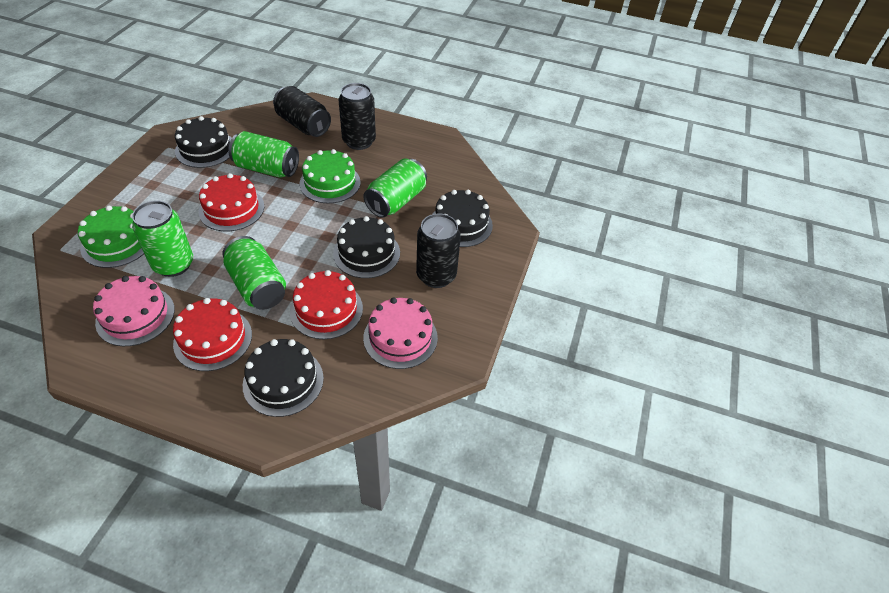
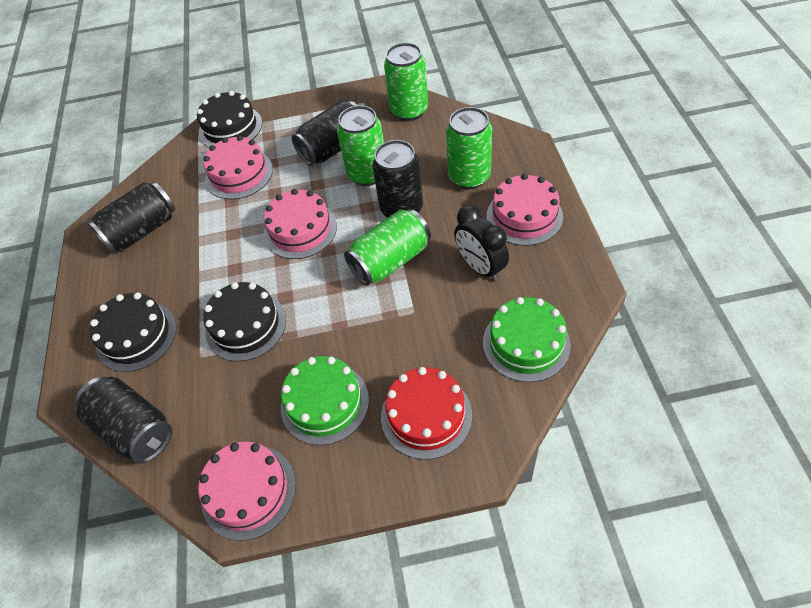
black cake: [175,116,232,168] [243,339,324,417] [333,216,400,278] [433,190,493,247] = 4 -> [90,293,177,372] [197,91,262,147] [203,282,286,361] = 3
black can: [273,86,331,137] [339,83,376,150] [416,214,461,288] = 3 -> [75,377,172,464] [88,182,175,253] [292,100,358,166] [372,140,423,218] = 4
black clock: none = 0 -> [454,205,509,282] = 1
pink cake: [93,276,175,346] [363,298,438,369] = 2 -> [198,442,296,541] [203,135,273,199] [264,189,337,259] [487,174,563,246] = 4
red cake: [173,298,252,371] [199,173,264,231] [290,270,363,339] = 3 -> [381,367,472,460] = 1

